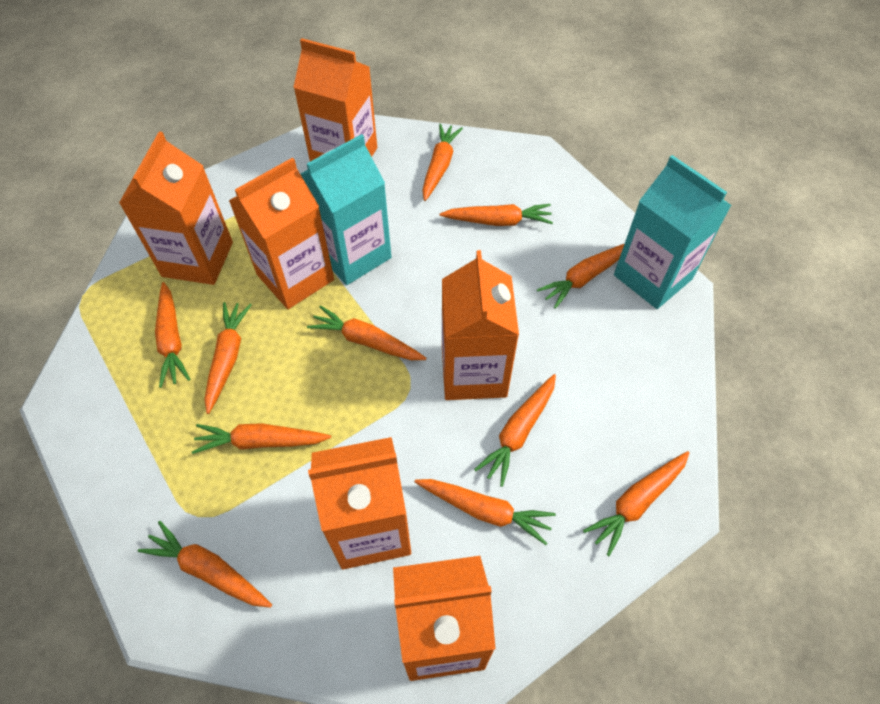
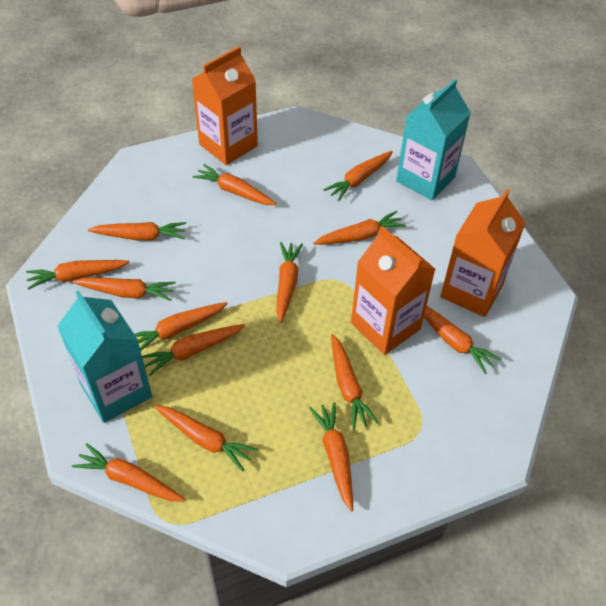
orange carrot: [138,521,272,608] [155,282,190,388] [192,423,331,454] [204,302,251,414] [307,305,427,360] [415,479,556,545] [422,124,463,201] [440,204,553,226] [474,374,556,487] [537,244,624,309] [583,451,690,556] = 11 -> [26,260,130,290] [72,443,185,501] [73,278,176,301] [88,222,186,240] [134,302,228,351] [142,324,245,376] [154,405,258,471] [193,164,277,205] [277,242,303,323] [309,402,353,512] [313,211,406,245] [323,151,393,201] [331,334,378,430] [424,305,501,374] = 14
orange carton: [119,132,233,285] [229,157,334,309] [293,38,377,161] [308,437,411,569] [393,556,496,681] [442,250,519,400] = 6 -> [192,46,258,165] [351,226,435,355] [440,189,526,317] = 3

